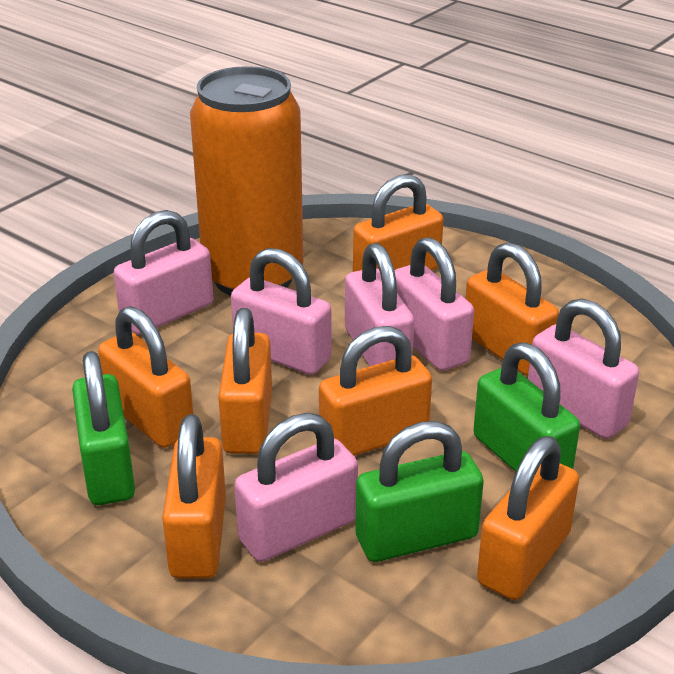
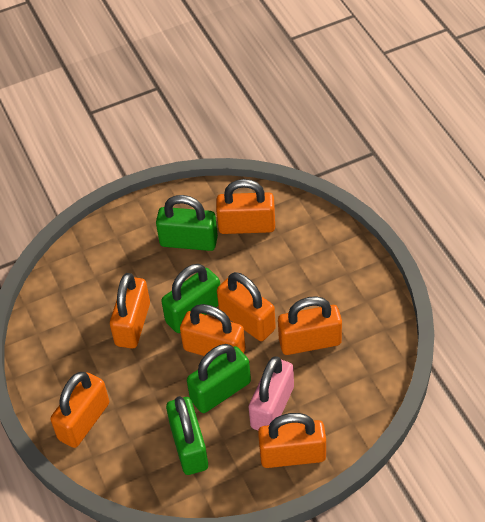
green padlock: [72,351,135,505] [356,421,484,562] [473,342,580,472] = 3 -> [156,195,218,251] [161,264,220,333] [166,396,208,475] [187,344,251,413] = 4
orange can: [190,66,303,296] = 1 -> none = 0
pink padlock: [114,210,213,335] [231,248,332,375] [234,413,358,562] [345,243,414,366] [394,237,474,371] [528,299,639,439] = 6 -> [249,356,294,430] = 1

